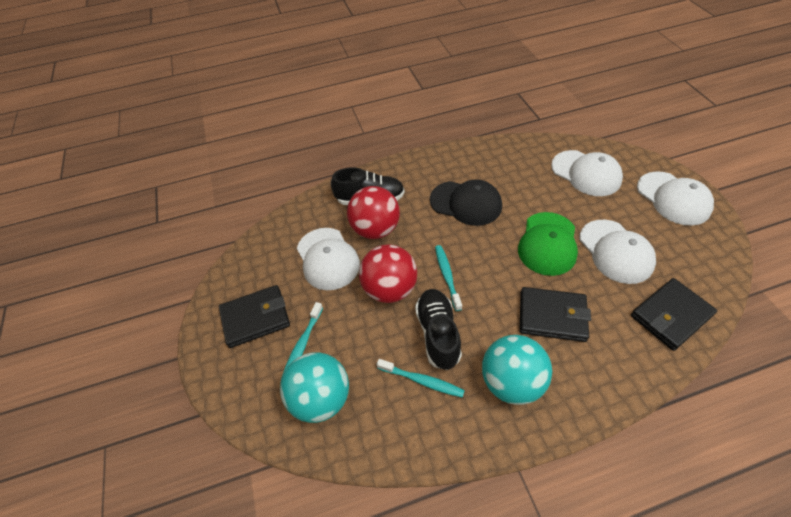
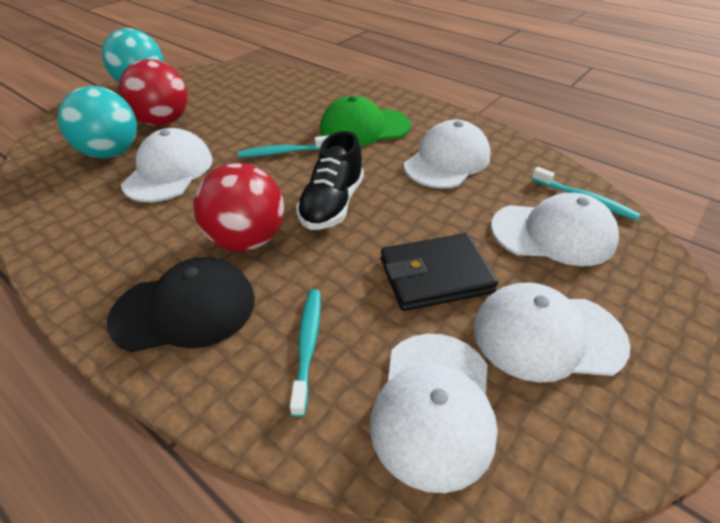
black shoe: [331,168,405,205] [415,289,462,370] = 2 -> [296,131,364,230] = 1
black wallet: [219,285,290,348] [519,287,591,342] [631,278,717,351] = 3 -> [381,233,498,311] = 1
white cap: [297,228,360,290] [551,150,623,196] [580,220,656,284] [637,171,714,226] = 4 -> [121,128,212,202] [370,334,498,493] [404,120,490,188] [474,282,630,383] [491,193,619,266] = 5

